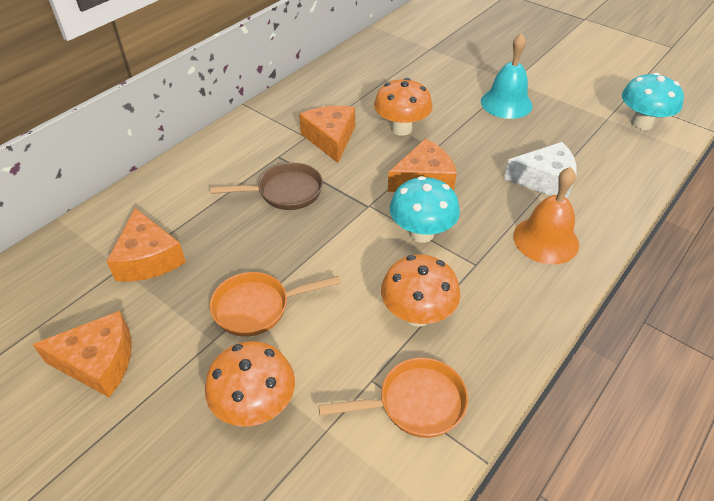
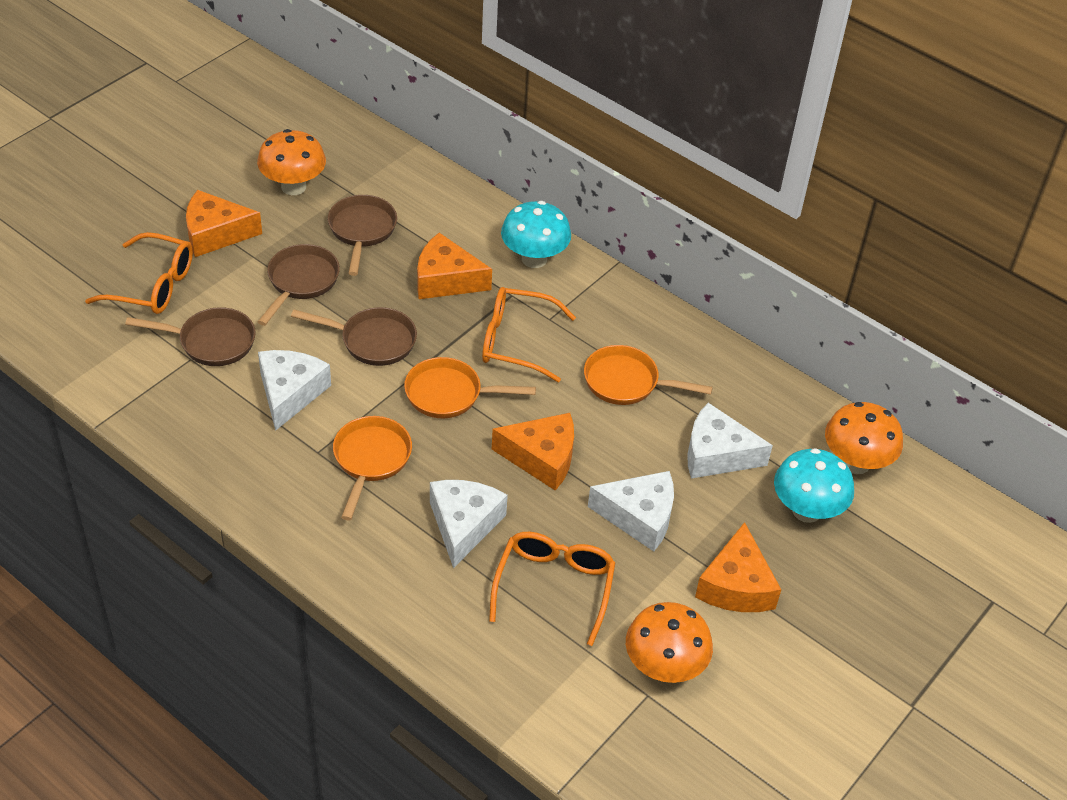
brown pan: [210,163,323,210] = 1 -> [125,307,256,366] [258,244,340,326] [291,307,417,366] [328,195,397,276] = 4
orange bell: [513,167,579,265] = 1 -> none = 0
orange glasses: none = 0 -> [85,232,193,314] [482,287,576,382] [489,532,615,646] = 3
orange pan: [210,272,341,337] [318,357,468,438] = 2 -> [333,416,412,521] [404,357,536,418] [584,345,713,405] = 3
turquoise bell: [481,33,533,119] = 1 -> none = 0
white cheese: [504,142,577,199] = 1 -> [258,350,331,431] [430,480,508,568] [588,471,674,552] [687,403,773,478] = 4

